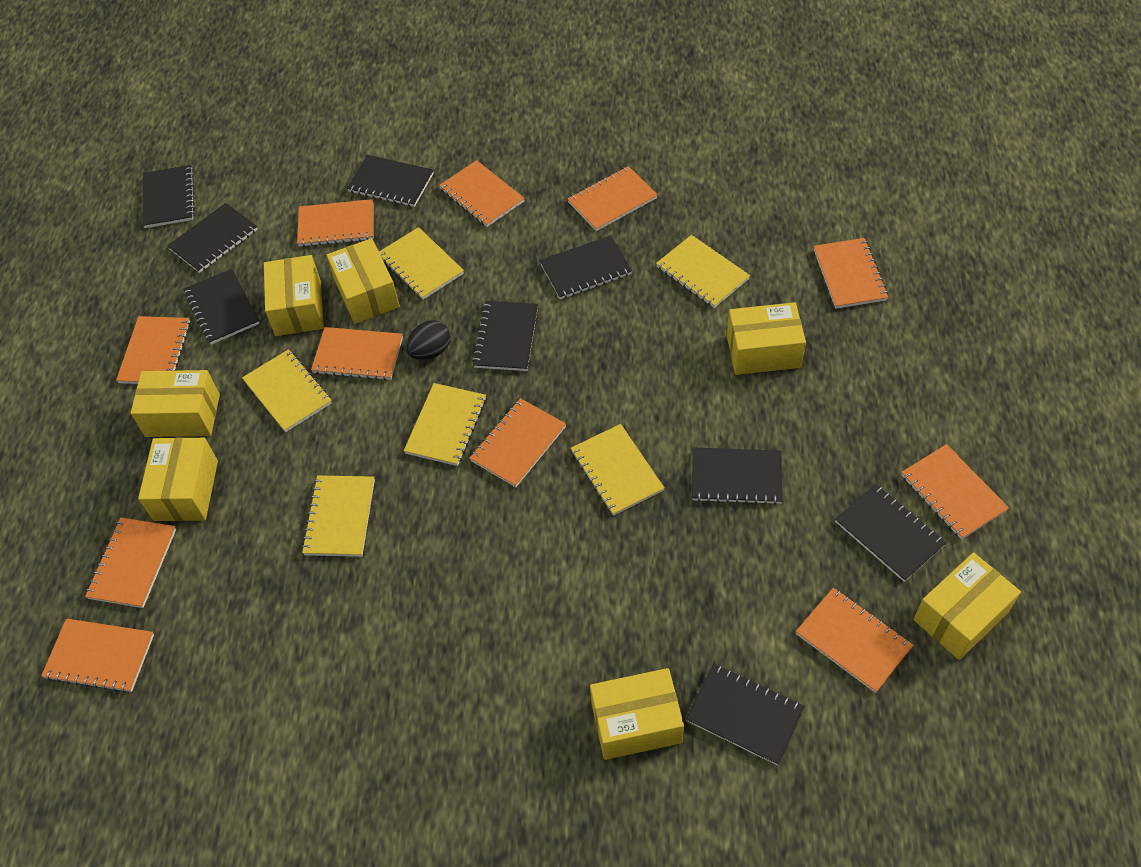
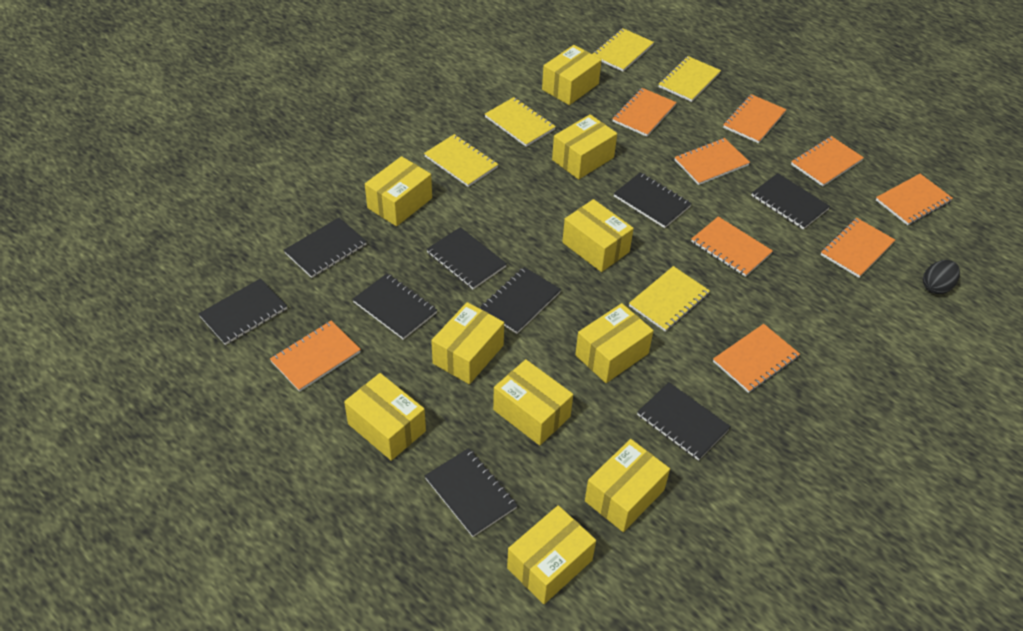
orange notebook: [41,619,154,693] [85,518,176,608] [116,316,190,384] [297,199,374,247] [311,327,403,380] [439,160,525,227] [469,398,566,487] [568,166,658,231] [796,588,914,693] [814,238,888,309] [901,444,1009,540] = 11 -> [270,320,361,392] [612,88,677,137] [674,138,750,185] [691,216,773,277] [713,324,800,393] [723,94,787,143] [791,136,864,186] [821,218,895,278] [876,174,953,225] = 9
yellow box: [131,370,220,437] [138,437,218,521] [264,255,324,336] [327,238,400,324] [590,668,684,760] [727,302,806,375] [913,552,1021,660] = 7 -> [344,373,426,461] [365,156,432,226] [431,302,504,384] [493,359,573,445] [507,505,596,604] [542,45,602,105] [552,114,617,179] [562,199,634,272] [575,303,654,383] [585,439,670,532] = 10
yellow notebook: [242,349,332,432] [302,475,375,557] [379,227,464,300] [404,383,486,466] [571,424,664,516] [656,235,750,308] = 6 -> [424,134,498,187] [485,97,556,147] [592,28,654,72] [629,266,710,332] [659,56,721,102] = 5

